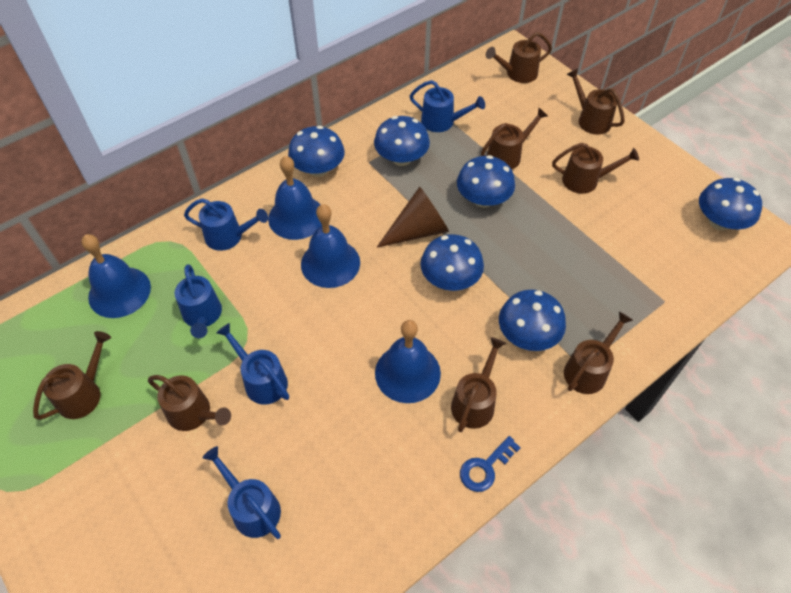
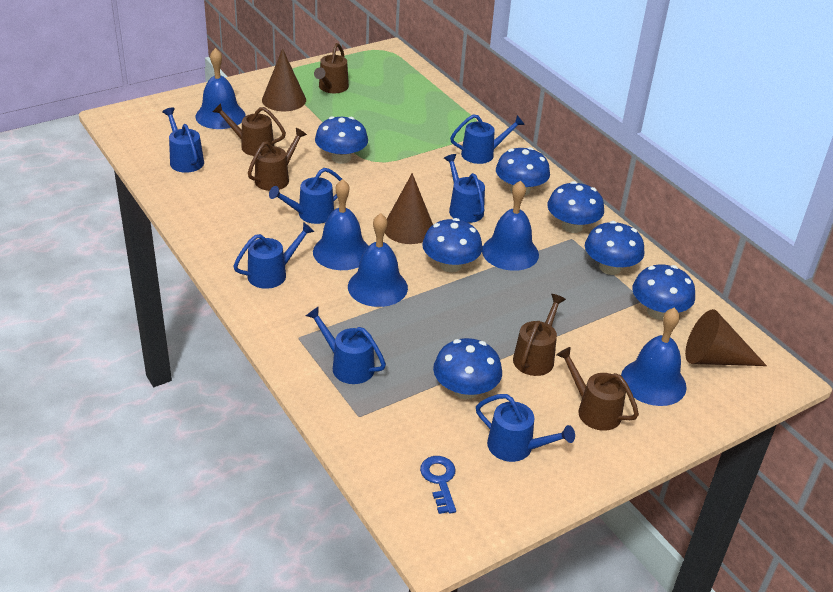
blue bell: [81,234,151,318] [268,156,322,240] [301,204,360,288] [375,320,441,403] = 4 -> [196,48,245,129] [313,179,369,270] [348,213,408,307] [482,180,539,271] [621,308,687,406] = 5
blue mushroom: [288,126,345,177] [374,116,430,166] [420,234,484,291] [457,155,515,208] [499,290,566,351] [699,178,762,230] = 6 -> [315,116,368,164] [422,218,483,272] [433,338,502,399] [496,147,550,196] [547,181,604,233] [585,221,644,275] [632,264,695,320] = 7
blue watering can: [175,264,222,338] [184,198,268,251] [203,446,281,539] [216,323,289,405] [410,80,485,132] = 5 -> [162,107,204,173] [233,222,315,289] [269,168,342,224] [306,307,386,384] [444,154,485,223] [450,114,525,164] [476,394,575,462] = 7
brown cone: [377,186,449,248] = 1 -> [262,48,306,111] [385,173,433,244] [685,309,767,366] = 3
brown watering can: [33,331,111,420] [148,375,231,431] [451,337,506,432] [481,108,548,169] [486,32,552,83] [552,143,639,194] [564,311,633,394] [567,68,625,135] = 8 -> [213,103,286,156] [248,128,307,191] [314,43,349,93] [513,294,566,376] [557,347,639,431] = 5

